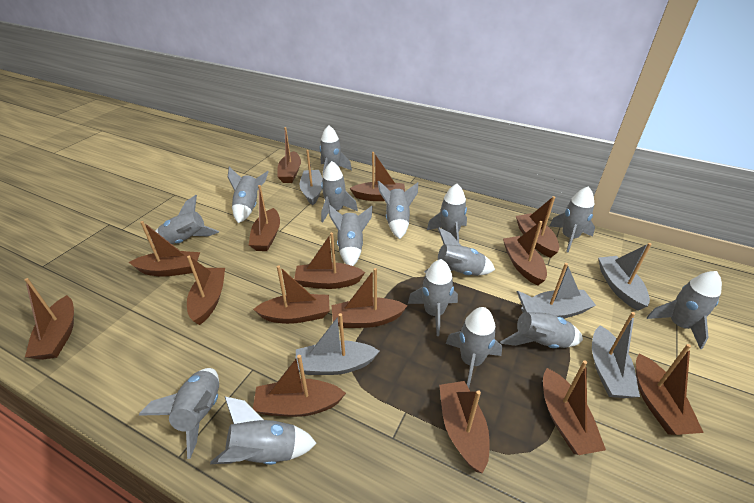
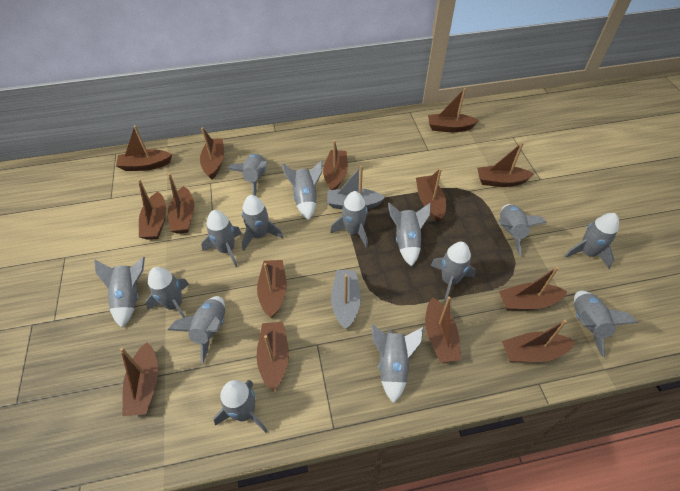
brown boat: [24,278,74,360] [129,221,200,277] [187,256,225,325] [249,185,280,251] [253,265,330,324] [253,355,346,417] [277,127,301,183] [294,232,365,289] [331,268,408,328] [350,152,405,201] [439,381,490,473] [503,221,547,286] [516,196,559,258] [543,360,606,455] [636,344,704,435] = 15 -> [116,125,172,171] [120,342,158,416] [138,179,166,240] [168,173,194,234] [200,127,224,180] [256,322,289,391] [257,260,287,318] [323,140,348,190] [416,168,446,222] [425,296,461,363] [428,88,479,132] [477,142,534,187] [499,266,568,311] [502,320,576,362] = 14
grey boat: [296,313,379,375] [299,150,323,205] [521,263,596,319] [592,312,640,398] [598,243,652,311] = 5 -> [327,166,385,209] [331,270,361,329] = 2

